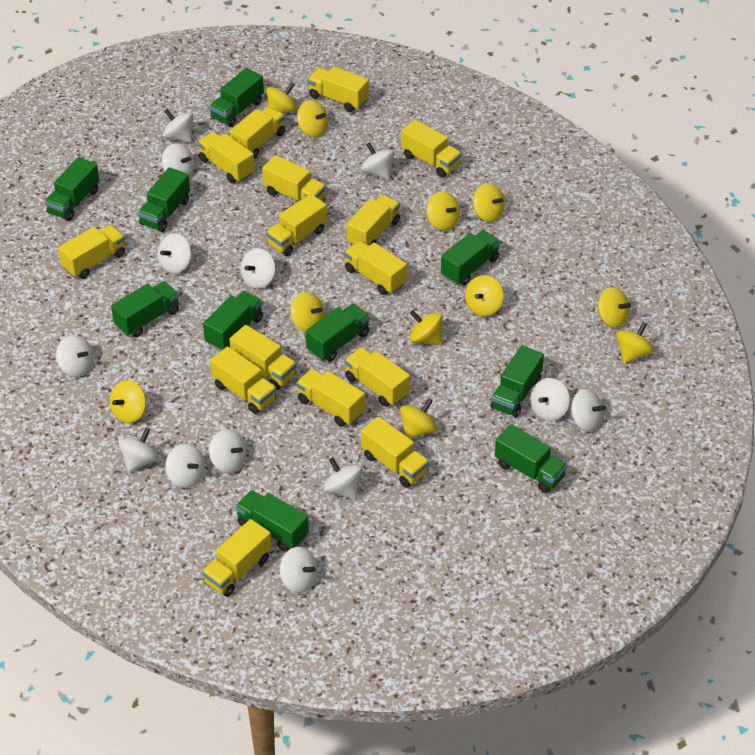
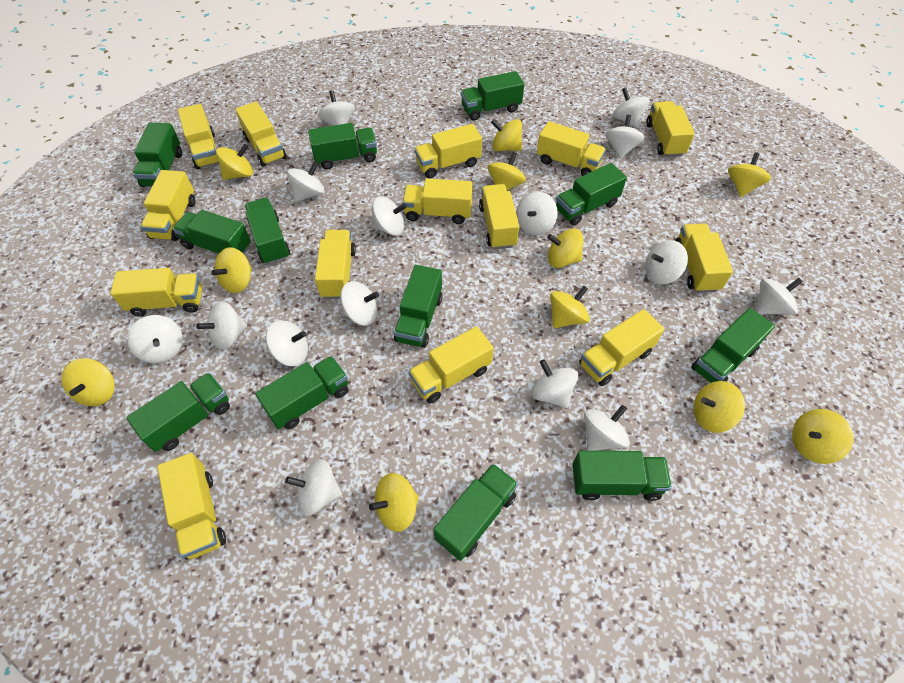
green truck: [45,157,99,221] [111,281,179,337] [138,167,190,232] [203,291,263,351] [210,68,264,127] [235,490,309,552] [306,304,370,362] [441,230,500,286] [490,345,544,418] [495,424,567,493] = 10 -> [127,373,230,452] [133,123,182,187] [173,210,251,254] [245,198,290,265] [255,356,348,429] [308,123,377,170] [394,265,442,348] [433,464,518,561] [461,71,524,121] [556,163,627,226] [573,451,672,501] [691,308,775,383] = 12
white spinning top: [56,335,93,377] [118,428,159,472] [157,233,191,274] [162,143,195,178] [163,109,193,143] [165,444,205,488] [209,429,246,473] [240,248,276,289] [280,547,318,593] [324,457,363,500] [361,142,395,180] [530,378,570,421] [569,389,606,432] = 13 -> [128,315,183,363] [197,301,247,350] [266,320,308,366] [285,459,342,516] [287,161,325,202] [318,90,355,126] [340,281,379,326] [371,196,407,236] [516,192,558,235] [531,359,578,408] [584,405,630,451] [605,115,645,159] [612,88,649,128] [645,240,688,285] [756,278,803,315] = 15
yellow truck: [58,225,125,279] [198,132,255,183] [202,519,272,597] [210,346,277,414] [229,325,297,390] [230,107,285,159] [262,155,326,201] [266,194,327,256] [296,369,365,427] [307,66,369,112] [344,240,407,295] [344,347,410,407] [346,195,400,246] [361,416,429,488] [401,120,462,178] = 15 -> [110,268,202,317] [141,170,196,241] [157,453,226,559] [178,104,219,169] [235,102,287,167] [315,230,356,299] [402,178,473,224] [408,326,494,404] [414,124,482,178] [479,184,519,249] [537,121,606,176] [579,309,664,386] [646,101,695,157] [675,224,733,293] = 14

